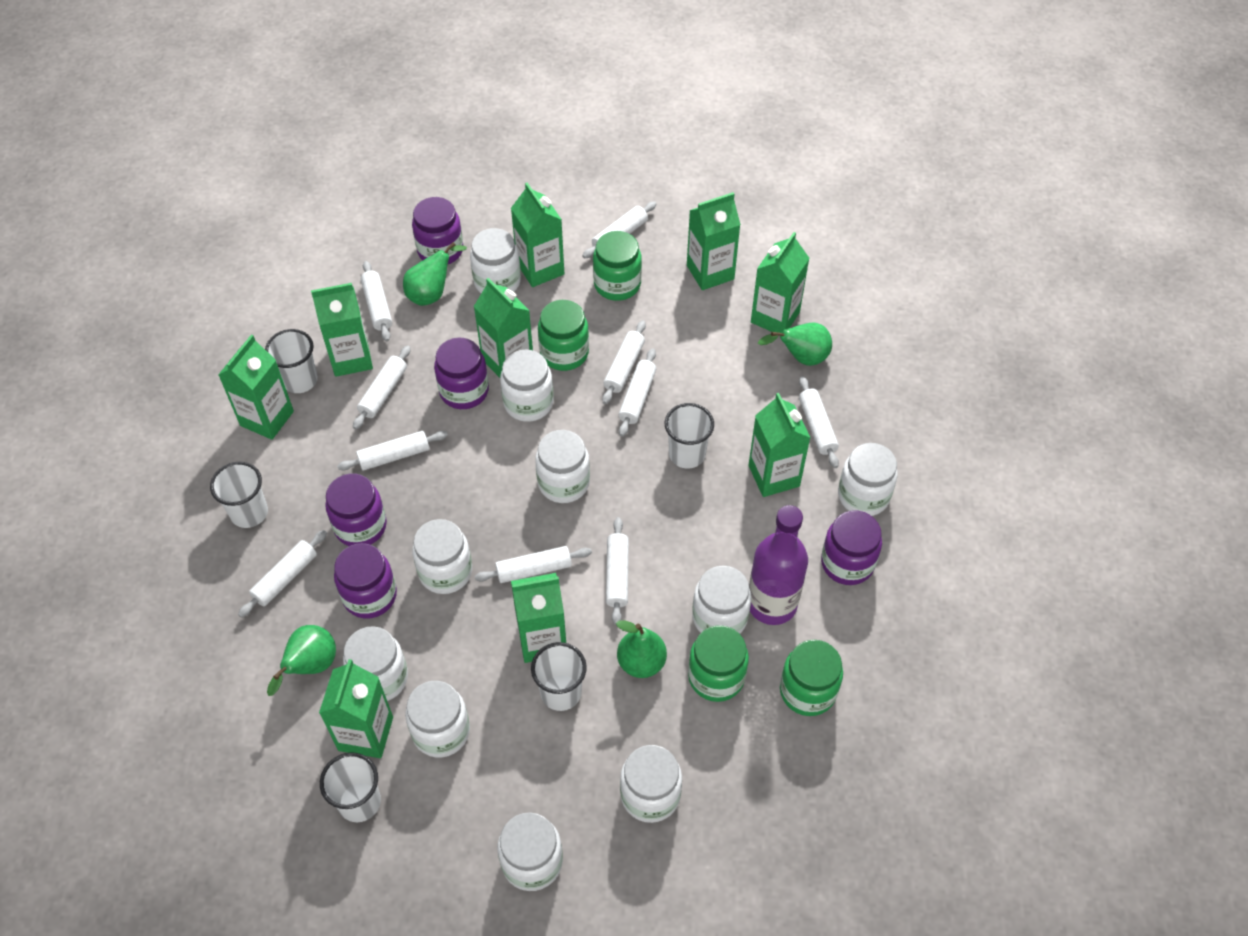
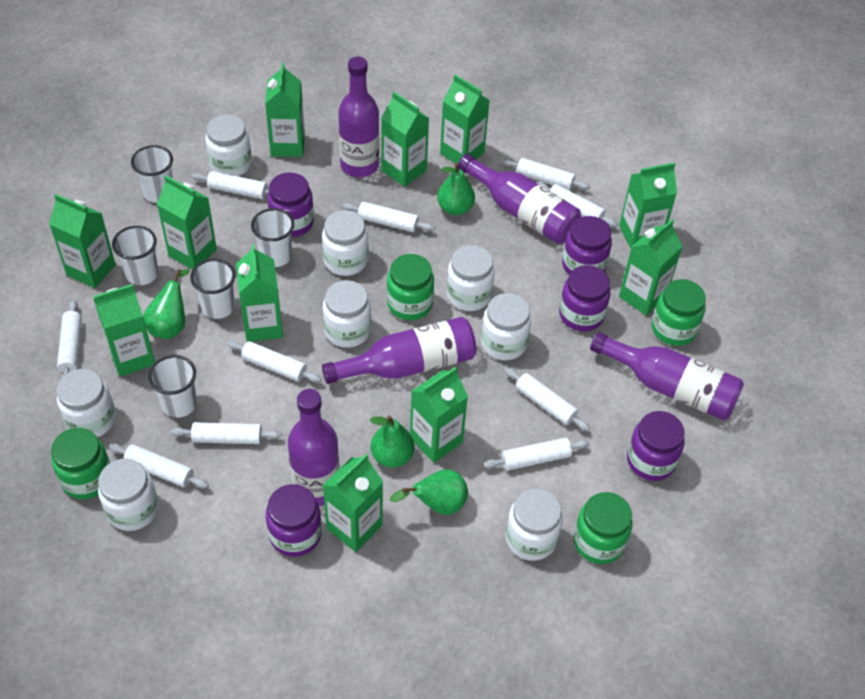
green carton: [218,335,294,440] [311,283,373,377] [319,659,393,758] [474,278,533,378] [511,183,564,287] [511,573,566,663] [687,192,741,290] [748,393,811,497] [751,232,809,333] = 9 -> [49,194,116,288] [93,284,155,377] [157,175,217,270] [236,244,283,342] [265,63,305,157] [323,454,383,552] [381,92,429,187] [410,367,468,463] [440,74,490,164] [619,162,677,249] [619,219,683,316] = 11
purple bottle: [749,505,808,625] = 1 -> [288,389,340,506] [322,317,476,384] [338,56,379,177] [458,154,581,244] [590,332,744,420] = 5
white jar: [343,626,408,701] [405,681,470,758] [412,519,472,594] [470,228,521,293] [497,812,563,891] [500,350,553,422] [535,430,590,503] [620,745,682,823] [692,565,751,634] [838,443,898,516] = 10 -> [57,369,116,437] [98,459,159,531] [205,115,252,176] [322,210,369,276] [323,280,371,348] [446,245,495,311] [481,293,531,360] [506,489,563,561] = 8

